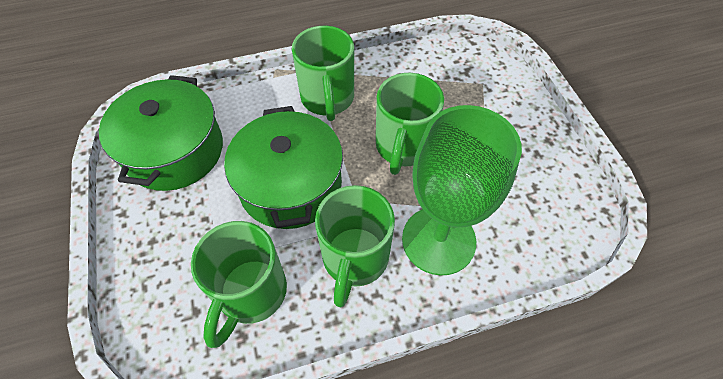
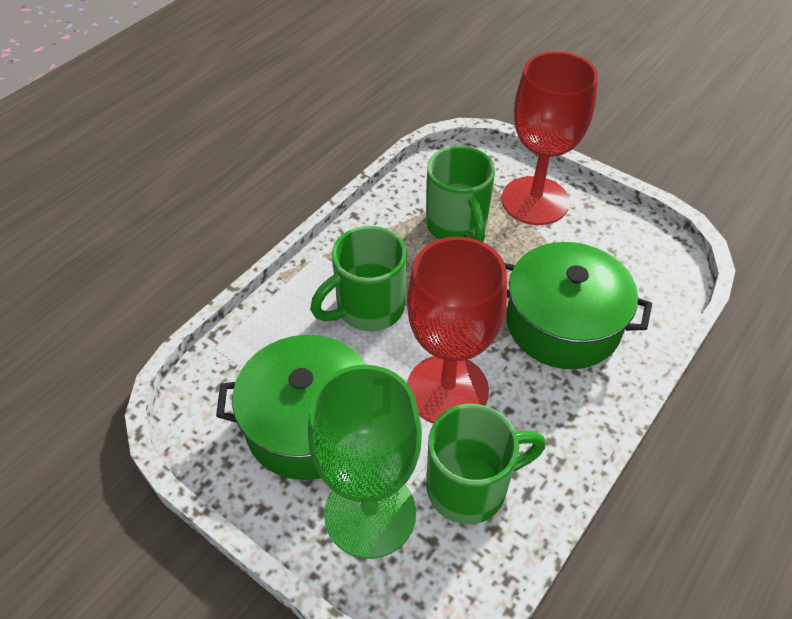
green mug: [191,221,287,348] [292,26,354,121] [315,185,395,307] [376,73,444,175] = 4 -> [310,226,407,331] [426,146,495,242] [427,404,546,524] = 3
red goblet: none = 0 -> [407,237,507,423] [502,51,598,225] = 2

